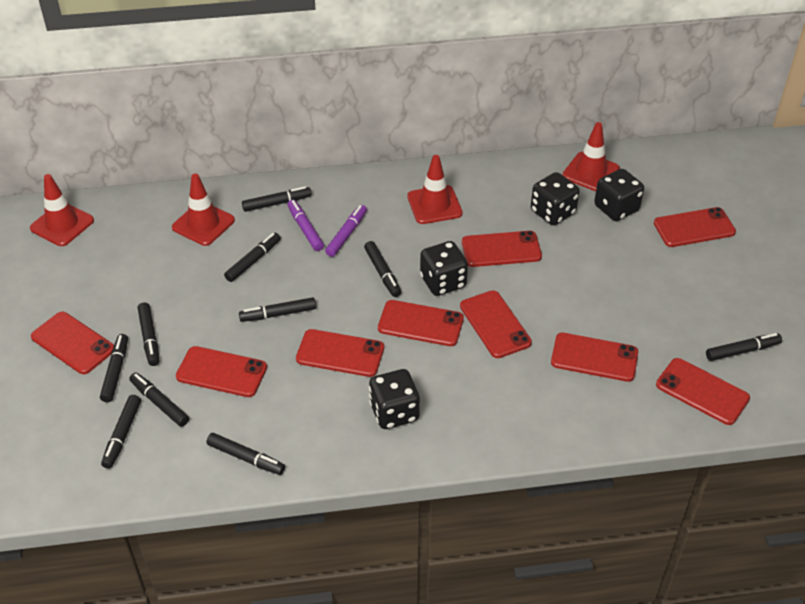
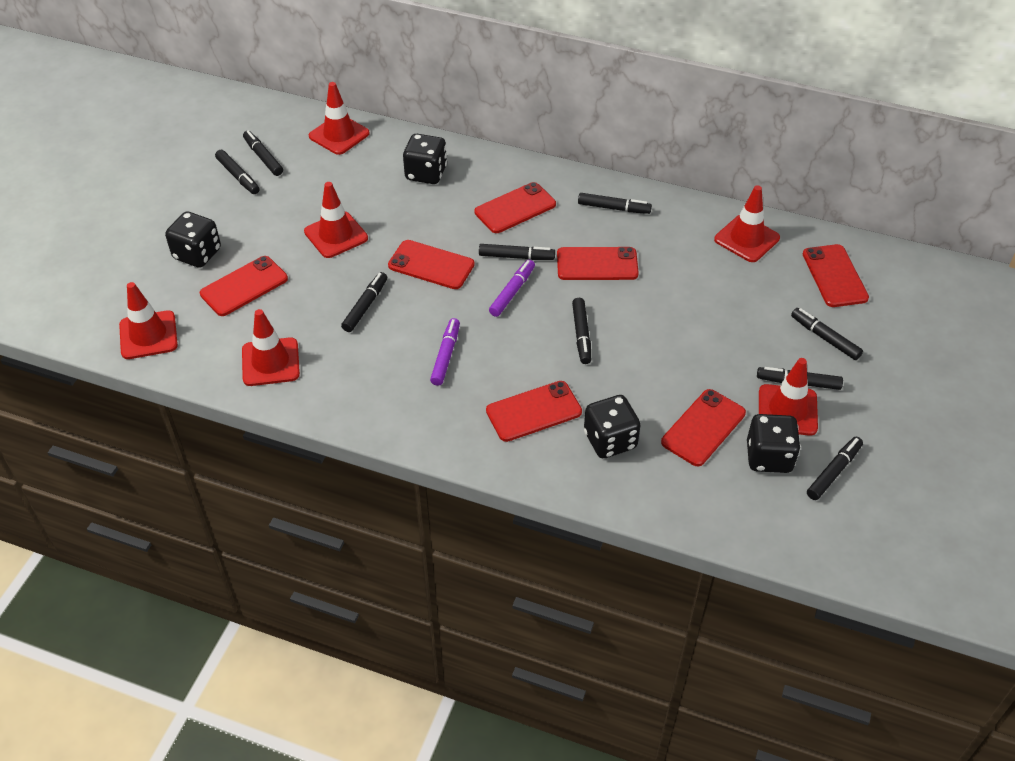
black marker: [100,334,128,402] [101,395,141,469] [129,373,189,427] [138,302,159,366] [206,433,285,475] [224,233,281,282] [239,297,316,322] [242,186,312,212] [364,241,401,297] [706,333,782,361] = 10 -> [215,150,260,194] [243,130,283,176] [341,272,387,332] [479,244,555,260] [572,298,591,364] [578,193,652,214] [757,367,843,390] [791,308,863,360] [807,437,863,500] = 9
red phone: [31,312,114,374] [176,346,267,397] [296,329,384,377] [378,300,464,346] [460,290,532,358] [462,231,542,267] [551,333,638,382] [654,207,736,247] [656,358,750,425] = 9 -> [200,256,288,316] [388,240,475,289] [475,182,556,233] [486,381,582,442] [557,247,639,280] [661,389,746,466] [803,244,869,307] = 7
red traffic cone: [30,174,94,246] [172,174,235,246] [407,155,463,224] [562,122,620,191] = 4 -> [119,282,178,359] [242,309,300,386] [304,182,368,258] [309,82,370,155] [714,185,780,262] [759,358,818,436] = 6

